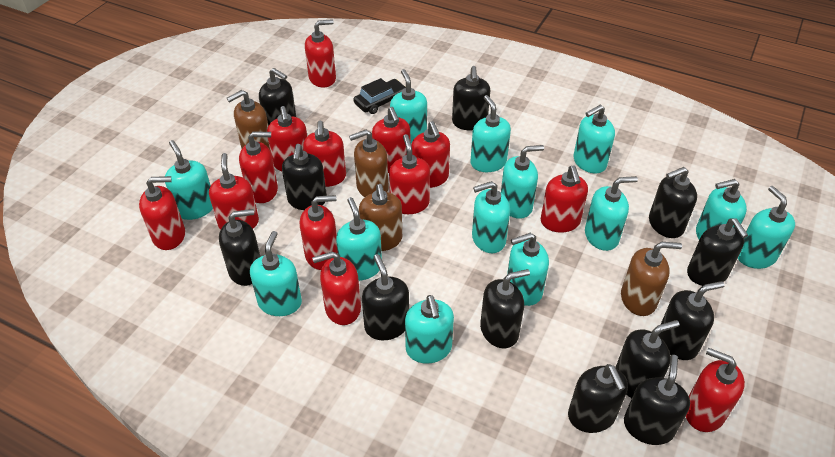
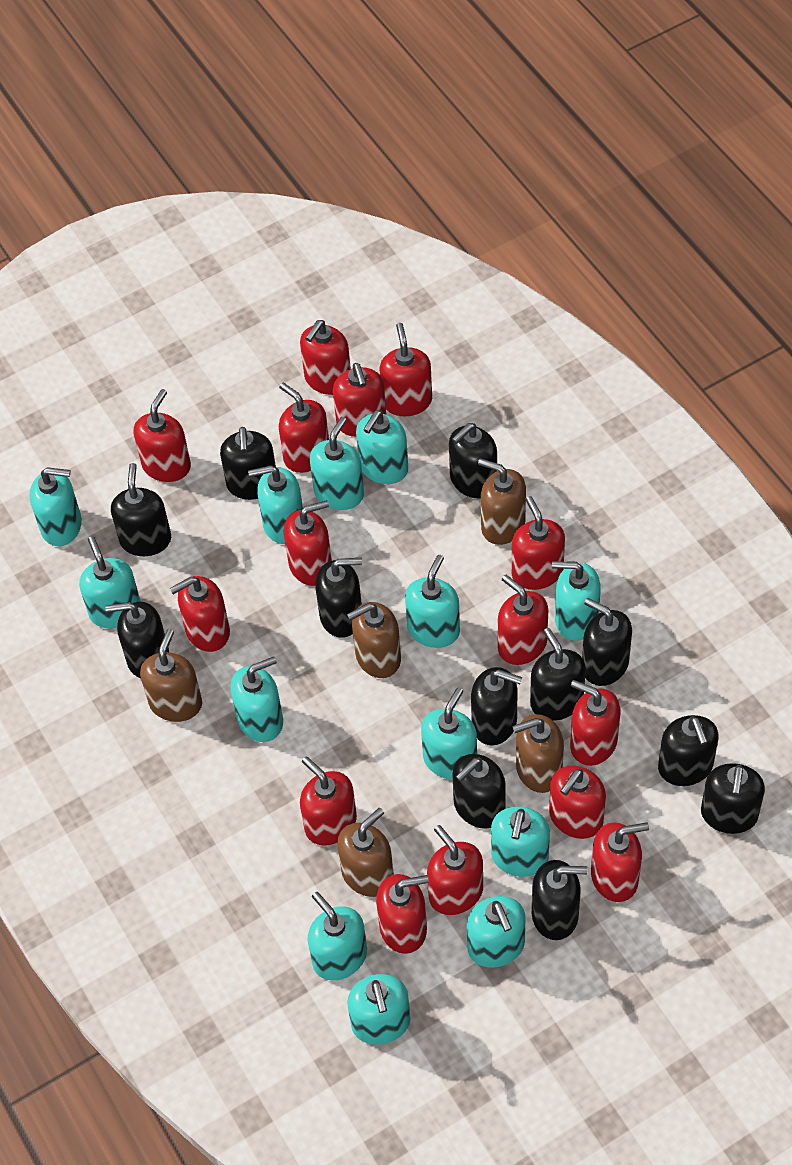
black car: [354,78,406,114] = 1 -> none = 0
brown soap dispenser: [227,90,270,149] [349,130,389,197] [359,184,402,251] [621,242,682,316] = 4 -> [140,629,202,722] [337,808,394,897] [347,602,401,678] [478,458,526,545] [512,714,564,793] = 5
red soap dispenser: [139,176,185,250] [209,153,259,229] [239,132,278,203] [267,106,307,171] [300,195,338,270] [303,121,346,187] [305,19,336,88] [312,251,361,325] [372,107,410,173] [389,134,430,214] [411,121,450,188] [541,165,588,233] [686,348,745,432] = 13 -> [134,389,191,482] [170,576,230,652] [279,383,329,473] [284,500,332,586] [300,320,351,395] [300,757,357,846] [333,363,386,437] [376,874,429,954] [380,323,432,416] [427,825,483,915] [498,574,548,665] [512,496,565,590] [549,766,606,839] [570,680,620,766] [591,822,649,902] = 15

